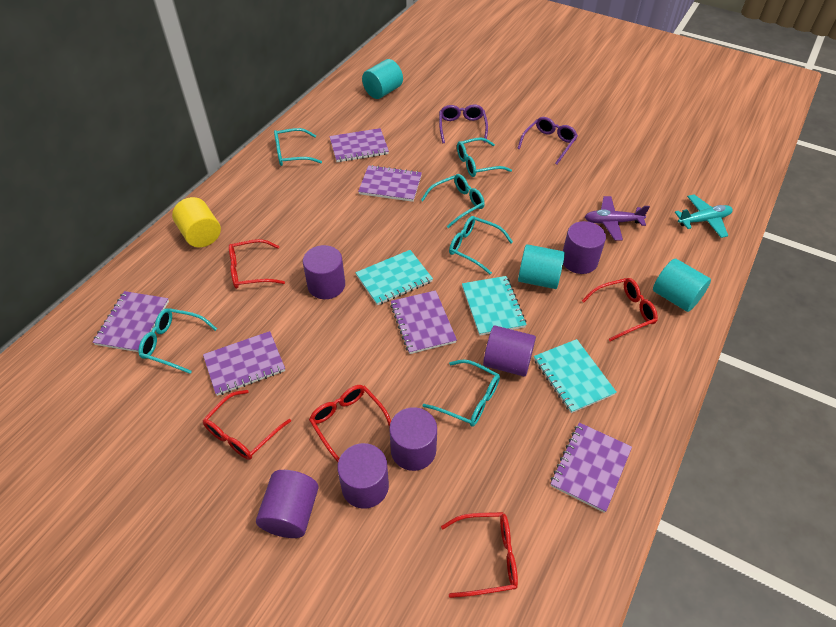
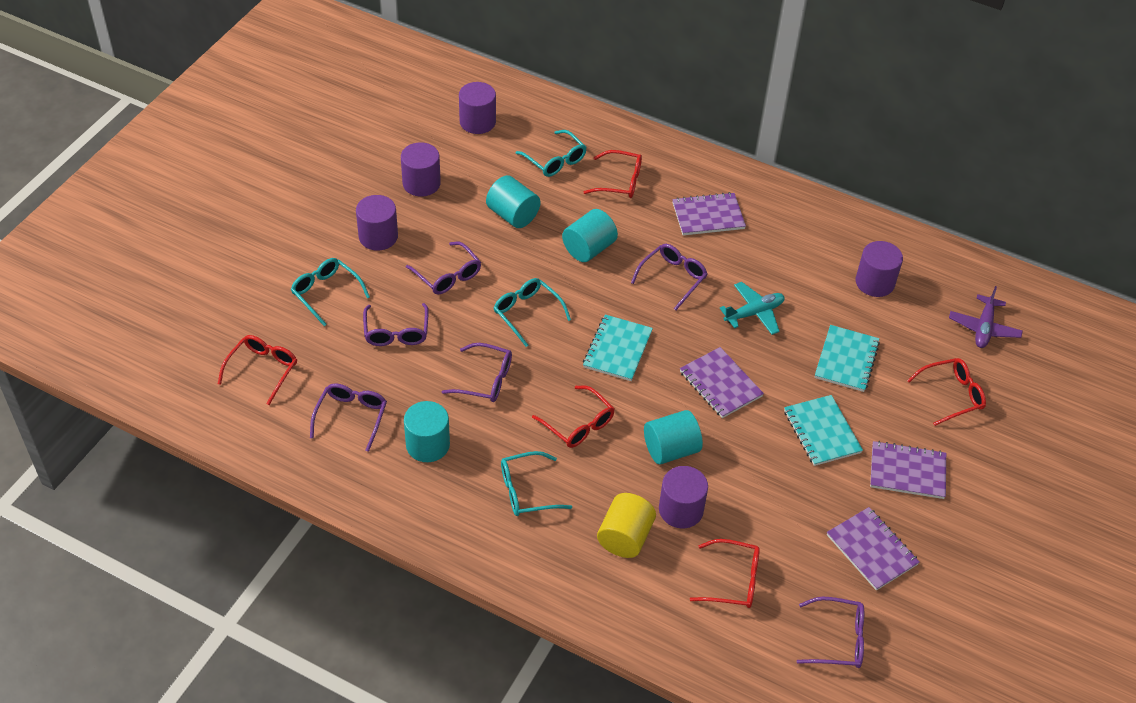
purple cylinder: [256,470,319,538] [303,245,345,299] [337,443,389,509] [389,407,437,471] [483,326,536,377] [563,221,606,274] = 6 -> [356,195,398,250] [401,143,441,197] [459,82,496,134] [659,466,708,528] [856,241,903,297] = 5
purple glasses: [439,104,488,143] [517,117,578,165] = 2 -> [310,383,387,452] [363,303,428,346] [406,241,481,295] [442,343,512,402] [631,244,708,310] [797,597,864,668] = 6
purple notebook: [93,291,169,352] [203,331,285,396] [329,128,389,162] [358,165,422,202] [390,290,457,354] [550,423,632,513] = 6 -> [672,192,746,235] [680,347,764,418] [827,507,920,591] [870,441,946,499] = 4
turquoise cylinder: [362,59,403,99] [518,244,565,289] [653,259,711,312] = 3 -> [404,401,450,462] [486,175,541,228] [562,209,618,262] [644,410,703,464] = 4
turquoise glasses: [138,308,217,374] [274,128,322,166] [421,174,485,228] [422,360,500,427] [449,216,513,275] [457,138,512,177] = 6 -> [291,258,370,326] [494,278,571,347] [501,451,572,516] [516,130,587,177] = 4

